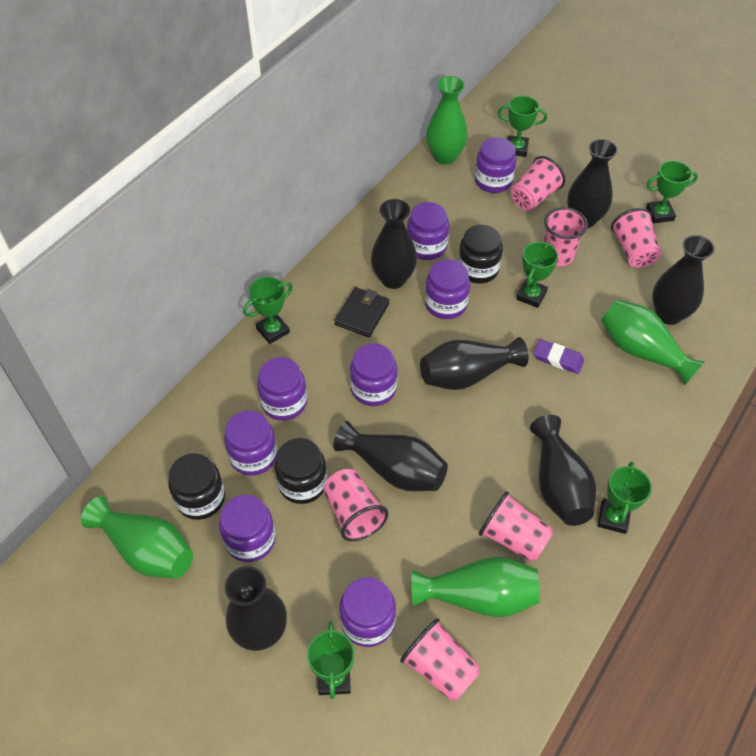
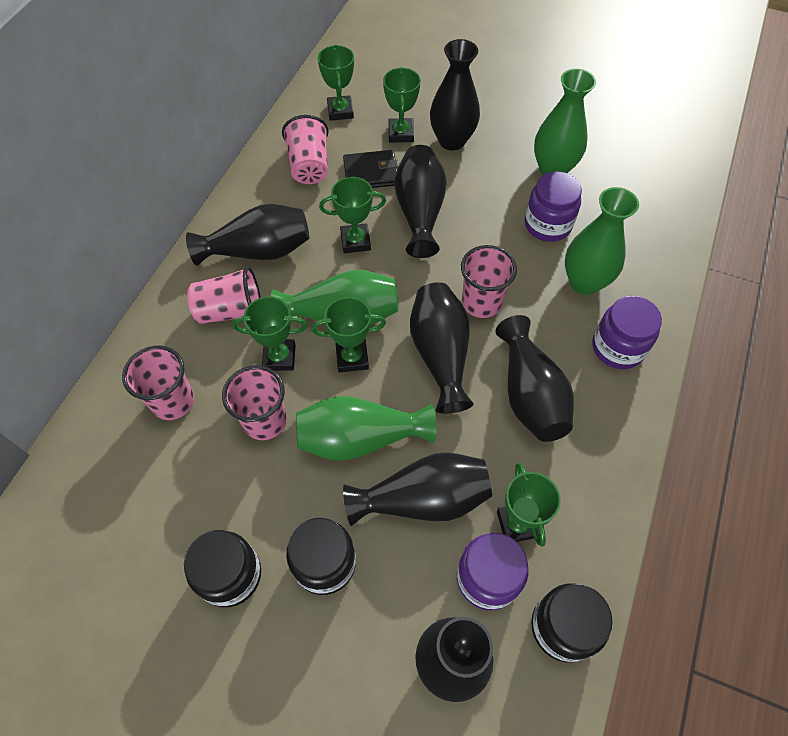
pink cup: [323,469,388,541] [400,618,481,701] [479,491,553,562] [510,156,565,211] [544,207,588,266] [611,208,661,267] = 6 -> [122,346,194,420] [187,266,261,324] [222,365,287,440] [282,115,329,184] [461,245,517,318] = 5
purple eraser: [534,339,584,374] = 1 -> none = 0
purple jar: [219,495,276,562] [224,411,277,476] [257,357,307,421] [340,577,396,647] [350,343,398,406] [407,202,449,260] [425,259,470,319] [475,137,517,193] = 8 -> [457,533,529,610] [525,171,582,242] [592,296,662,369] = 3

